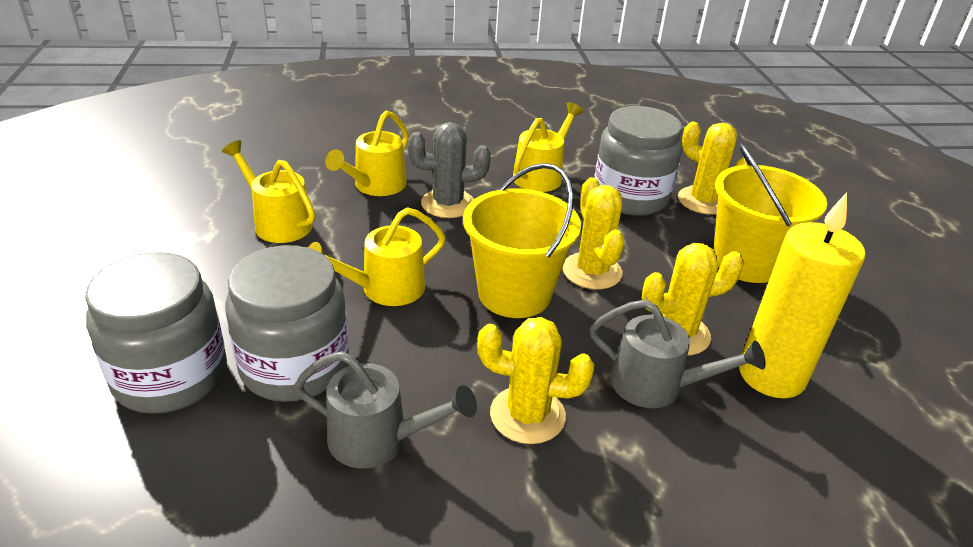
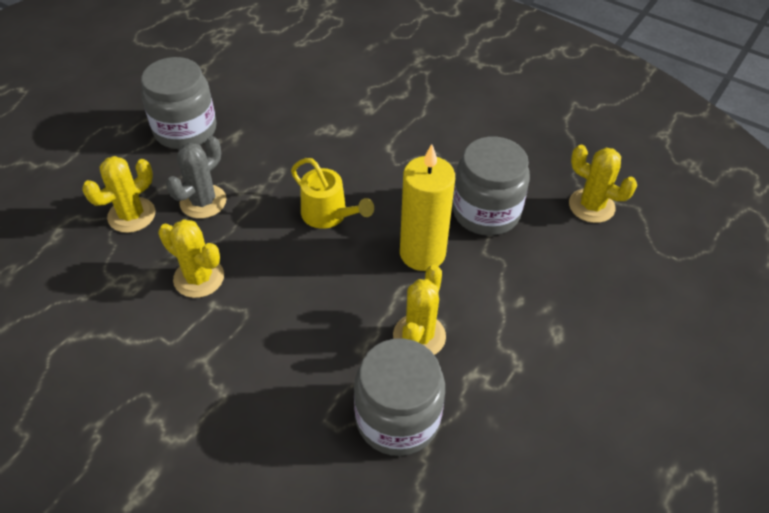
grey watering can: [294,351,477,469] [590,300,766,408] = 2 -> none = 0
yellow bucket: [463,163,581,318] [714,143,827,283] = 2 -> none = 0
yellow watering can: [222,140,315,243] [308,207,445,306] [325,111,409,196] [513,102,584,192] = 4 -> [291,158,374,229] = 1

